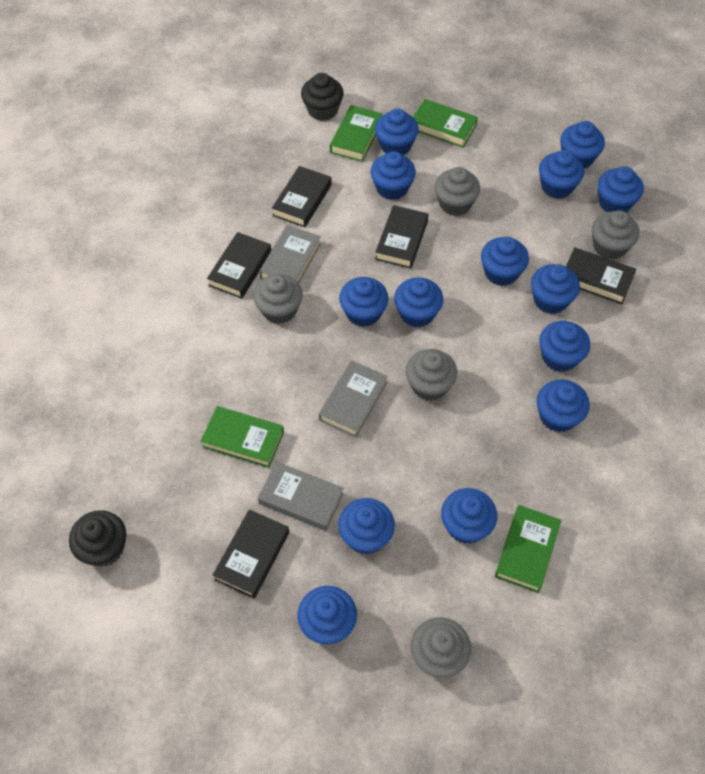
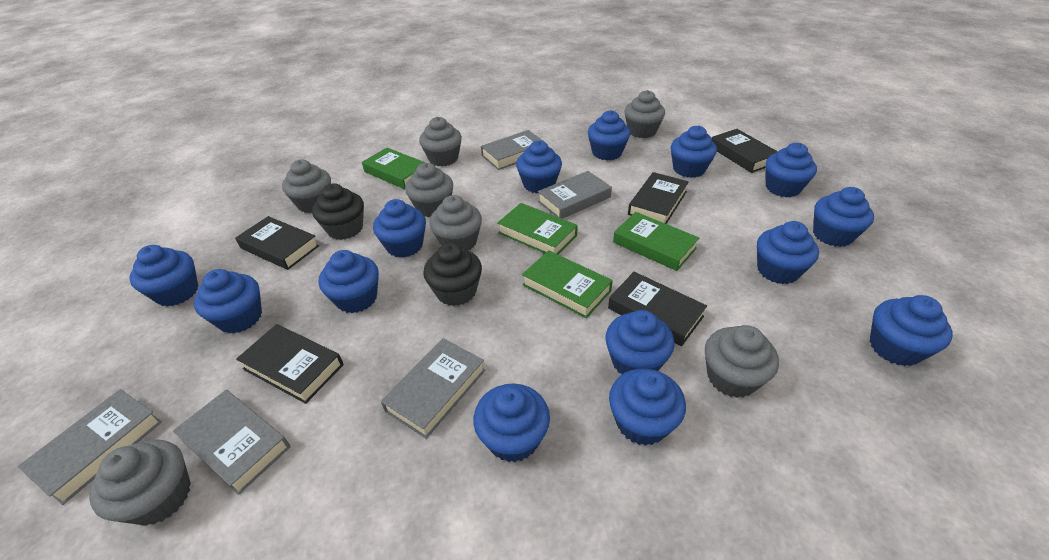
grey book: [258,462,344,531] [259,225,321,283] [319,360,388,437] = 3 -> [18,389,162,505] [173,390,291,495] [381,338,485,439] [481,130,546,170] [538,171,612,219] = 5
grey cupcake: [253,274,303,324] [406,349,457,401] [411,617,471,678] [435,167,480,216] [592,210,639,260] = 5 -> [89,440,191,526] [282,159,331,213] [405,163,453,217] [419,117,462,167] [429,195,482,251] [625,90,665,138] [705,325,779,398] = 7

